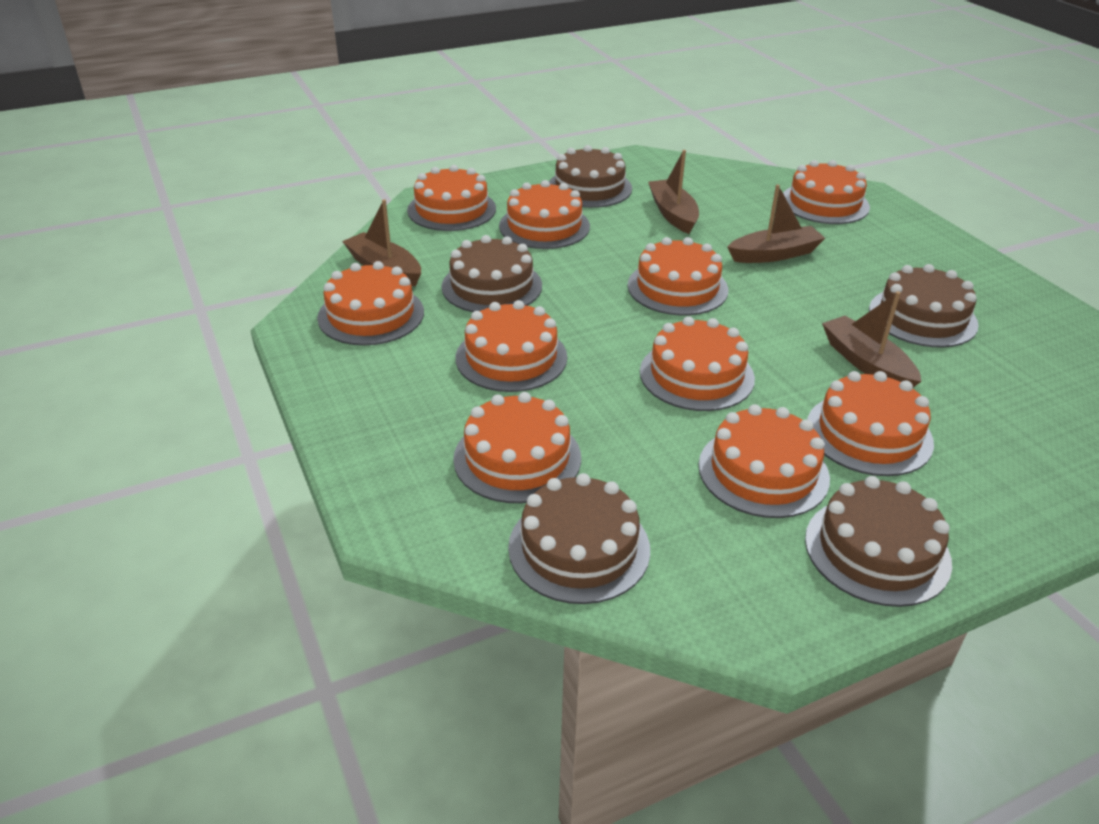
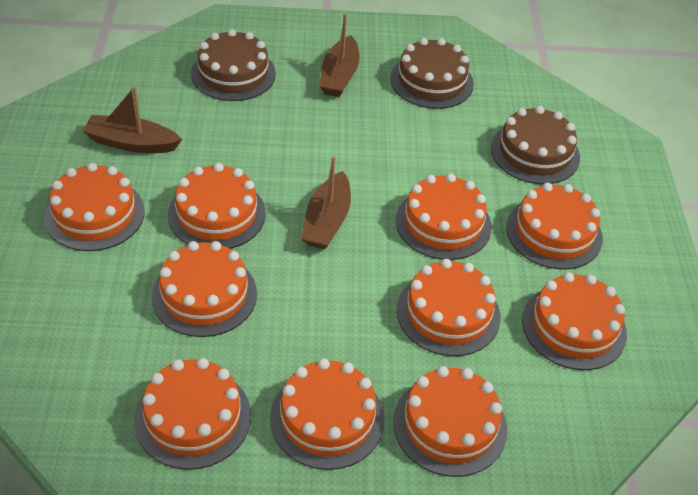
brown boat: [342,199,421,286] [648,150,699,234] [728,184,825,263] [822,291,922,388] = 4 -> [83,86,182,153] [301,156,351,249] [319,13,360,97] = 3
brown cake: [441,235,542,312] [508,473,650,604] [549,145,632,208] [805,476,952,607] [869,264,979,348] = 5 -> [191,29,276,101] [390,38,474,109] [491,106,580,184] = 3

